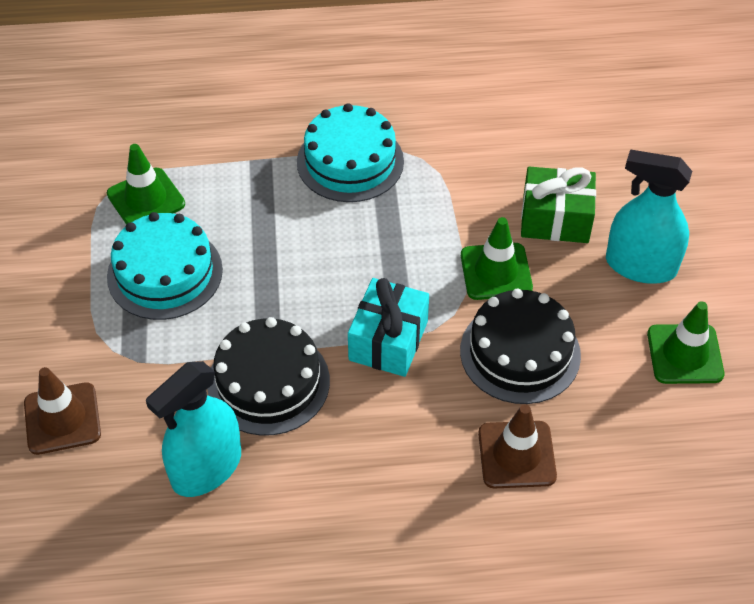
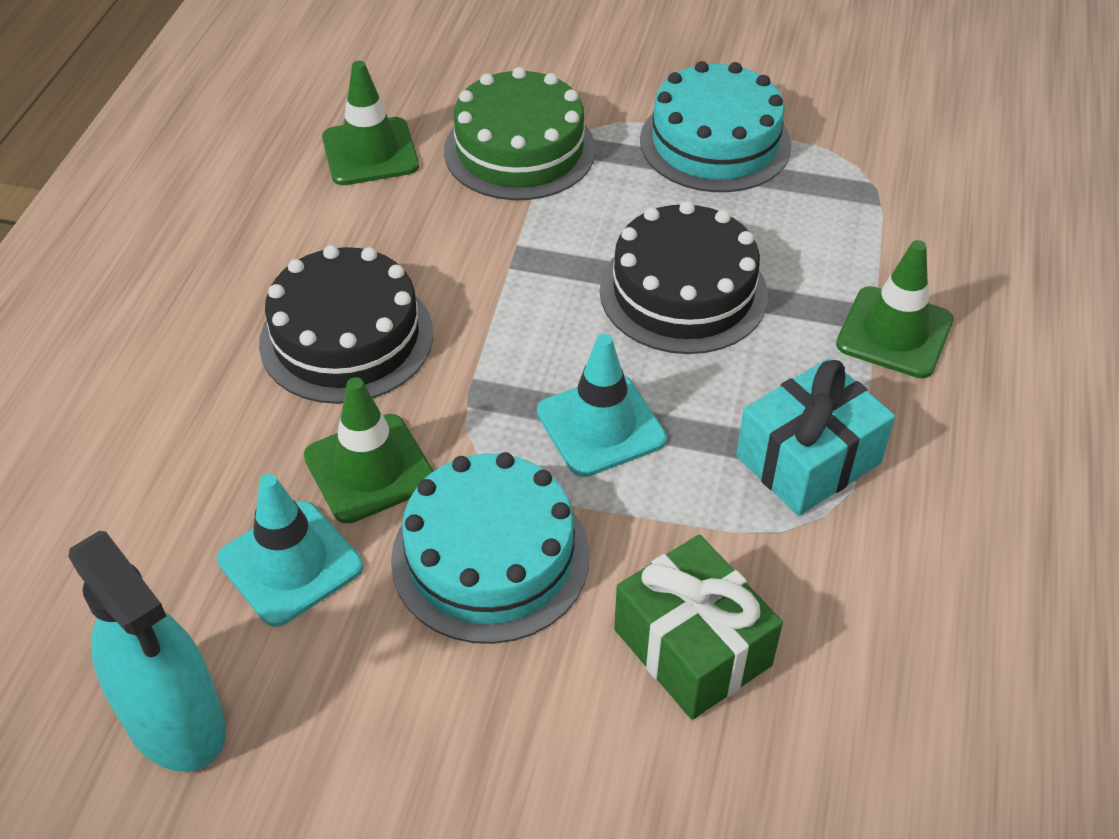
brown traffic cone: [24,367,101,455] [478,404,557,488] = 2 -> none = 0
green cake: none = 0 -> [444,67,596,200] = 1
turquoise spray bottle: [146,361,241,497] [606,149,692,284] = 2 -> [68,531,226,772] = 1
turquoise traffic cone: none = 0 -> [217,474,363,627] [537,334,667,477] = 2

